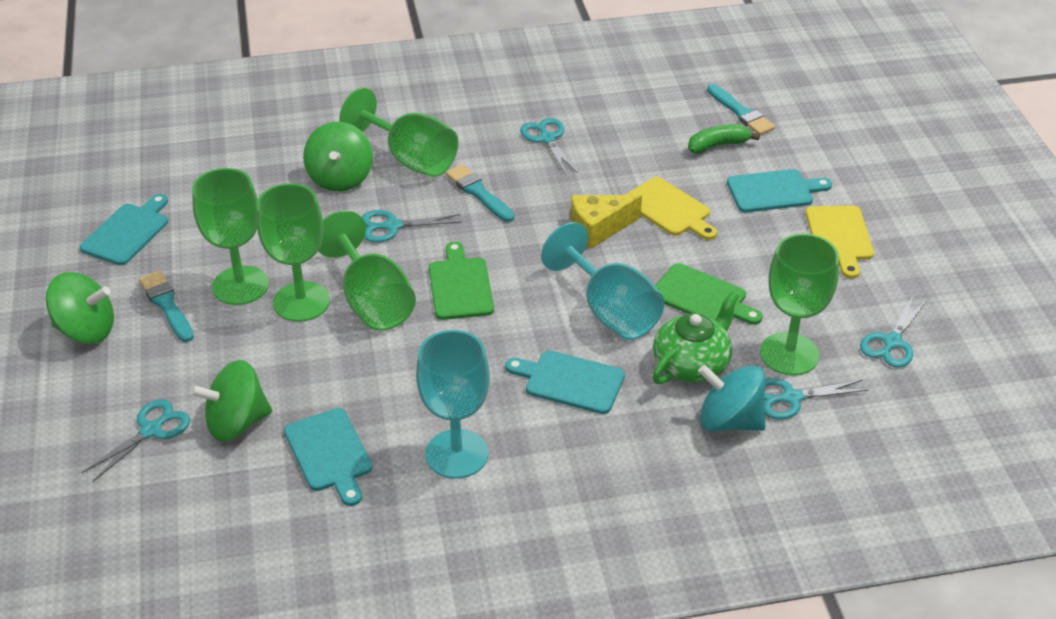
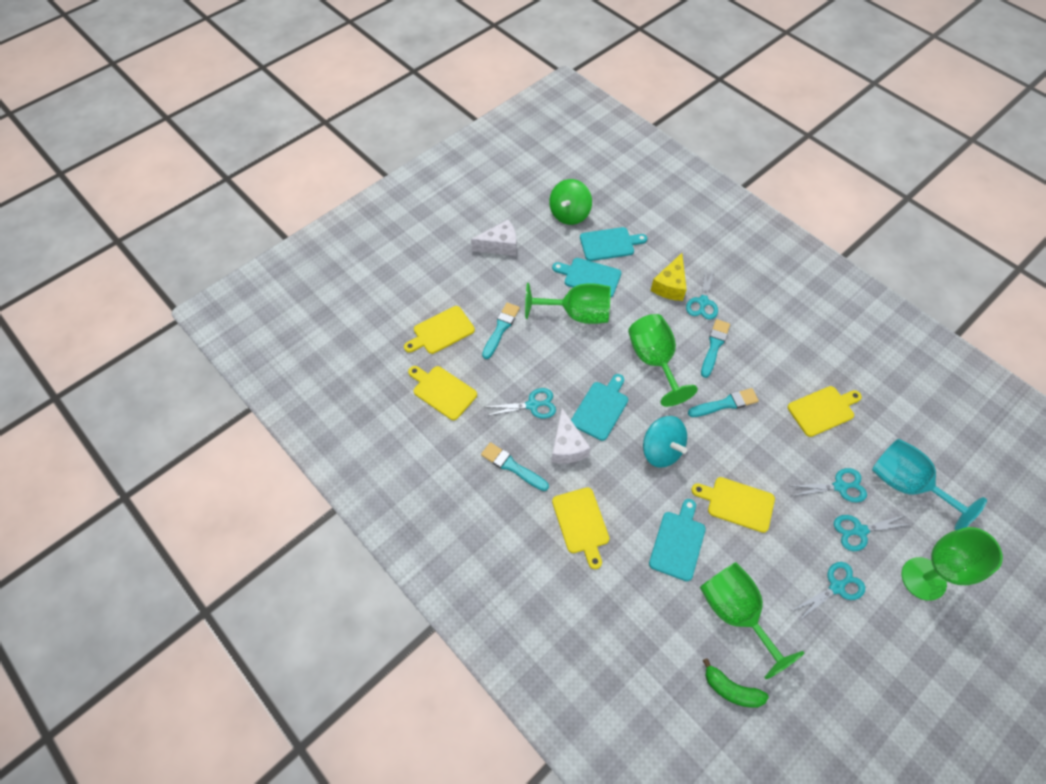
green cutting board: [429,242,494,320] [655,263,763,325] = 2 -> none = 0
green goblet: [192,168,269,305] [256,183,330,322] [318,210,416,331] [339,88,459,177] [760,234,839,375] = 5 -> [525,283,611,324] [628,314,698,407] [700,562,804,679] [902,527,1003,601] = 4
green spinning top: [46,272,114,344] [190,360,272,441] [303,122,373,192] = 3 -> [549,179,592,225] = 1
green teapot: [652,292,739,384] = 1 -> none = 0
turquoise brush: [139,271,194,342] [446,164,514,222] [707,84,775,135] = 3 -> [481,442,549,491] [482,303,520,359] [688,388,759,417] [701,319,730,378] = 4
turquoise goblet: [416,330,490,479] [541,222,665,340] = 2 -> [872,439,987,530] = 1
white cheese: none = 0 -> [471,220,517,256] [552,408,591,464] = 2
yellow cutting board: [625,177,717,240] [806,205,874,279] = 2 -> [404,306,475,354] [408,366,477,420] [552,487,610,569] [691,477,775,533] [787,386,862,437] = 5

